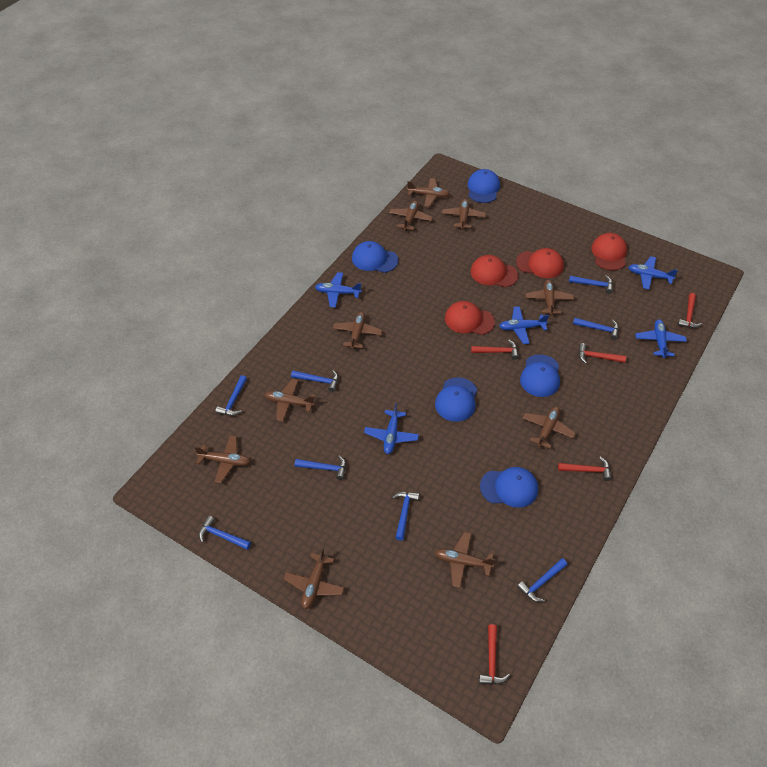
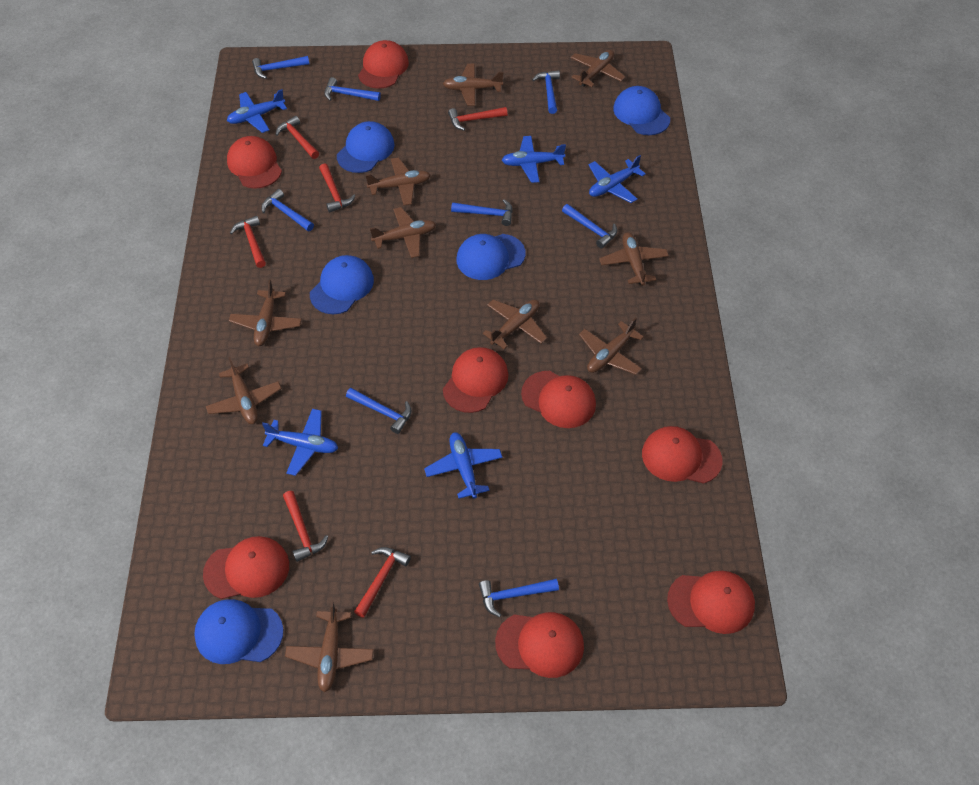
red cap: [445,301,495,335] [470,255,518,287] [516,248,564,278] [591,233,627,270] = 4 -> [203,536,289,599] [227,136,282,189] [358,40,409,89] [443,347,508,413] [495,612,584,678] [521,371,596,428] [642,426,722,484] [667,571,755,634] = 8
red hammer: [471,339,519,360] [479,624,510,685] [558,457,612,481] [579,343,626,364] [678,293,702,328] = 5 -> [230,216,266,268] [276,116,319,159] [283,491,328,562] [319,163,355,213] [354,547,411,618] [448,107,507,131] = 6

